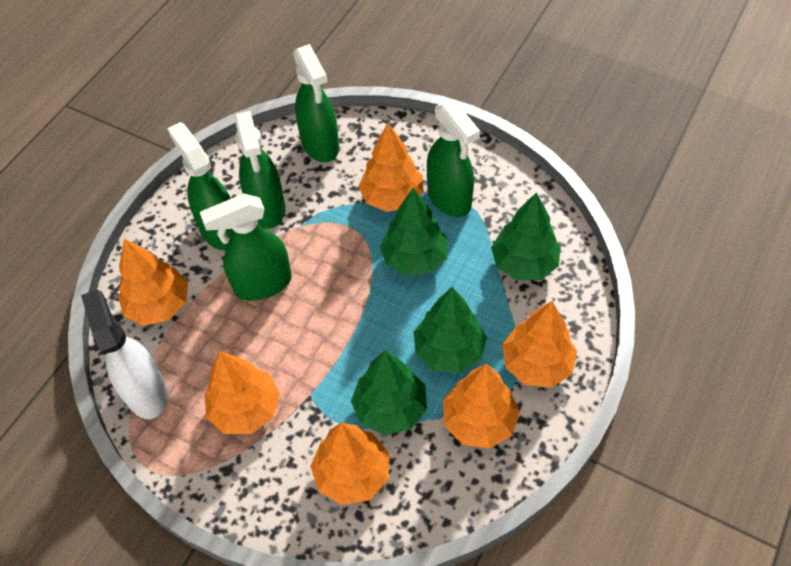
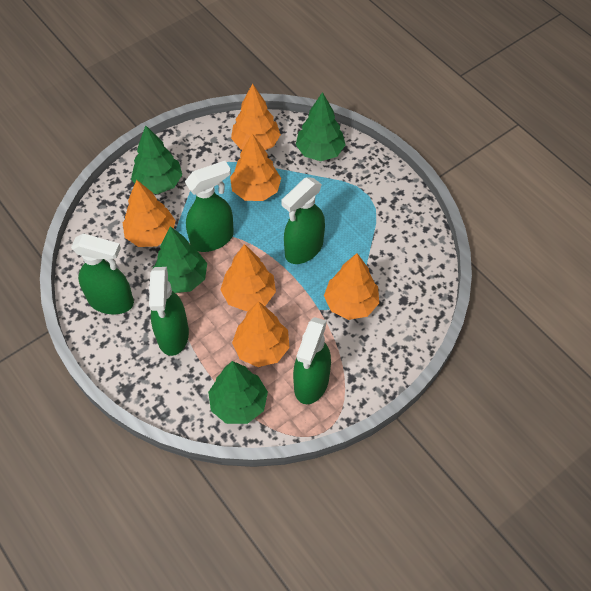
white spray bottle: [81,289,168,419] = 1 -> none = 0

